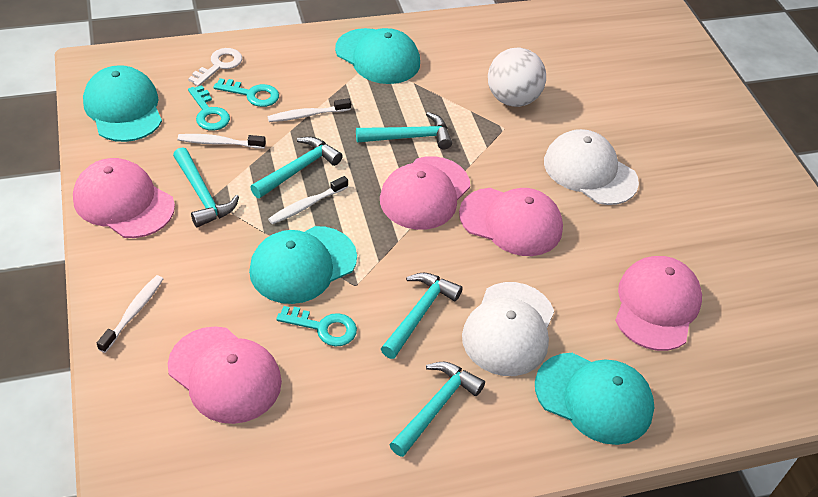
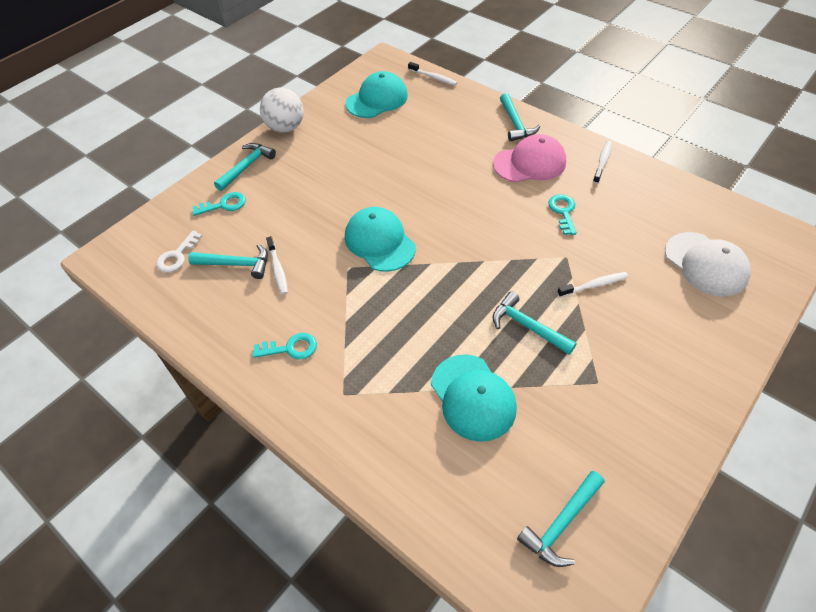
pink cap: [73,158,175,238] [168,326,282,424] [380,156,470,230] [459,188,563,256] [615,256,702,351] = 5 -> [493,134,566,182] = 1
turquoise cap: [83,65,162,142] [249,226,357,304] [335,28,420,84] [535,353,654,445] = 4 -> [345,207,416,272] [346,71,408,118] [431,354,517,442] = 3
white cap: [462,282,554,376] [544,129,639,205] = 2 -> [665,232,751,297] = 1

